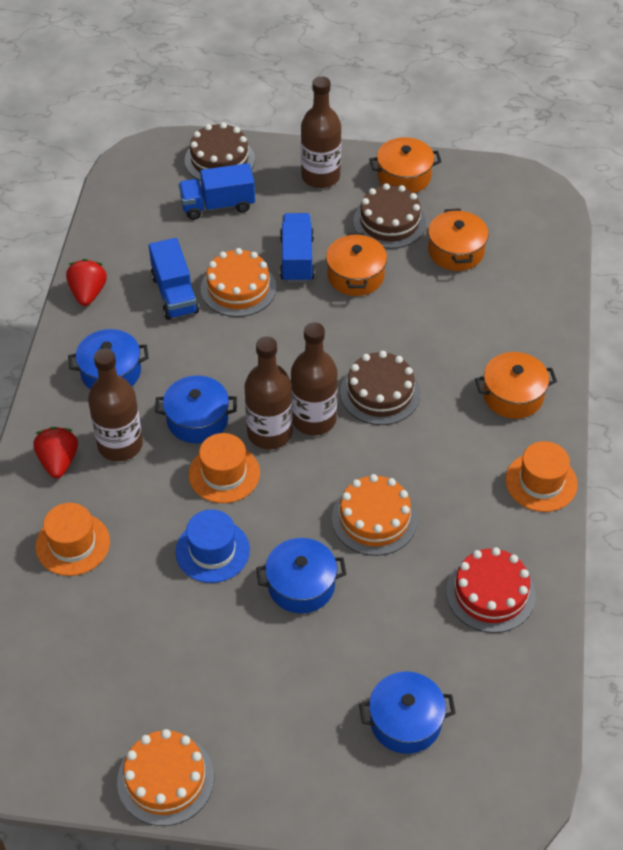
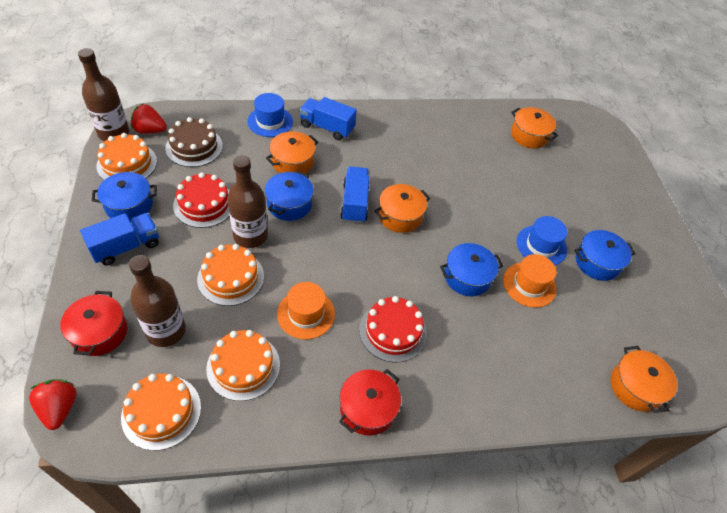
blue hat: [175,509,250,583] = 1 -> [247,93,293,137] [517,216,567,265] = 2
brown bottle: [88,348,143,461] [244,336,293,449] [291,322,338,435] [301,76,341,188] = 4 -> [78,48,129,141] [129,255,186,347] [227,155,268,248] = 3
brown cake: [185,122,255,181] [340,351,420,425] [353,183,426,249] = 3 -> [165,117,223,167] = 1
orange cake: [117,729,214,826] [201,248,276,317] [332,474,417,556] = 3 -> [96,133,157,180] [121,374,201,451] [197,244,264,306] [206,330,280,401] = 4
orange hat: [36,503,110,576] [188,433,260,503] [505,441,578,512] = 3 -> [277,282,335,340] [503,254,556,308] = 2
red cake: [446,547,536,633] = 1 -> [173,172,230,228] [359,296,427,363] = 2
red pot: none = 0 -> [60,291,127,356] [339,369,401,436] = 2

